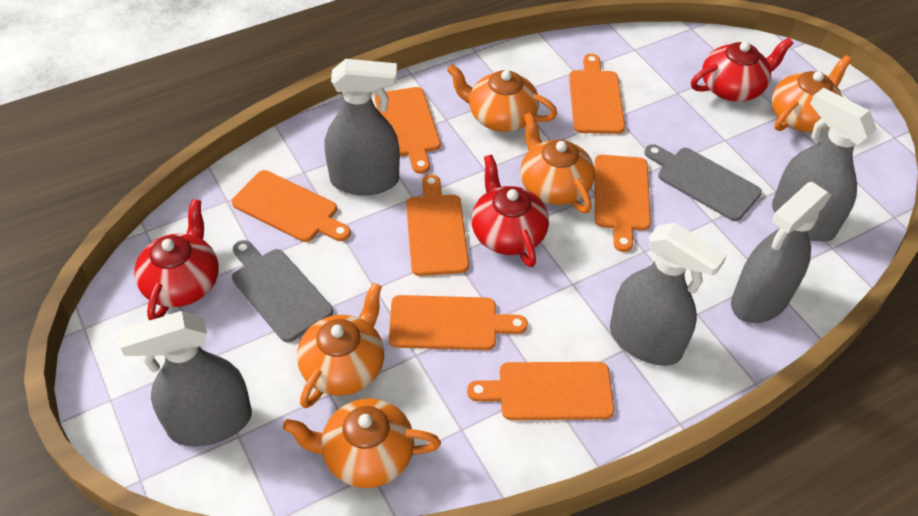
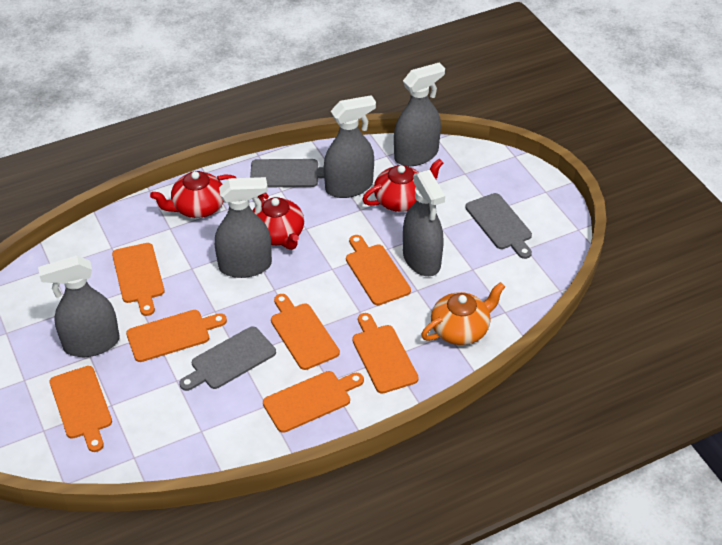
grey cutting board: [232,240,333,342] [644,144,762,221] = 2 -> [179,326,276,391] [250,159,324,187] [465,193,532,259] = 3
orange teapot: [283,398,441,488] [297,283,384,408] [447,64,558,132] [520,112,595,213] [772,55,852,132] = 5 -> [421,282,505,345] = 1

